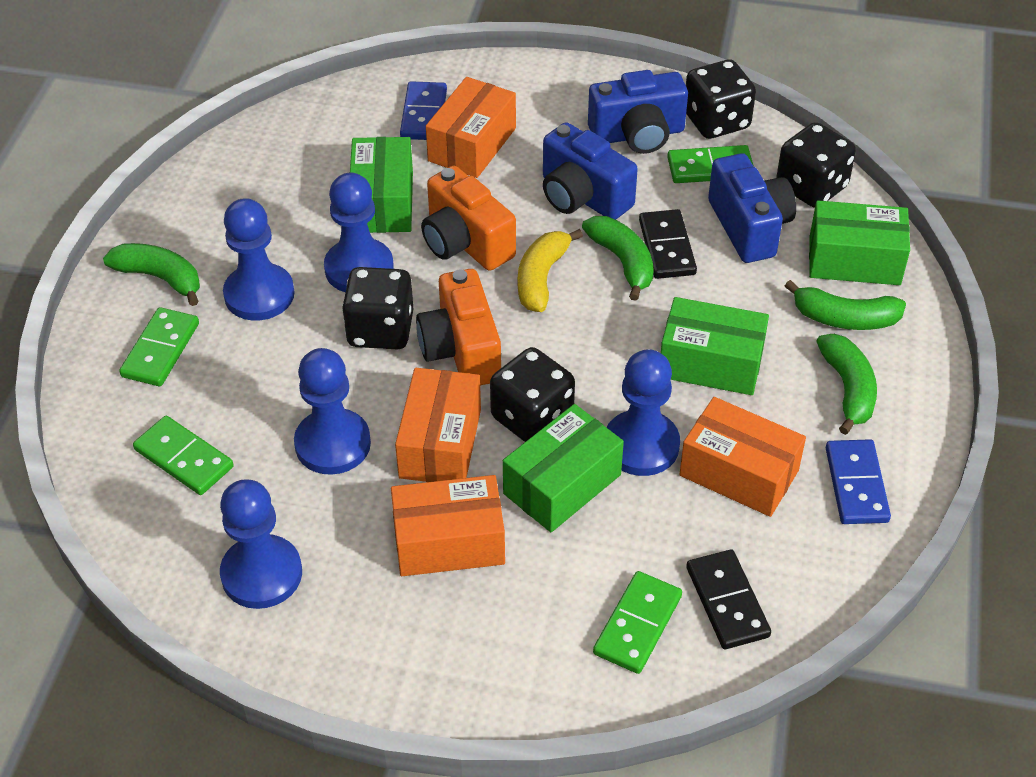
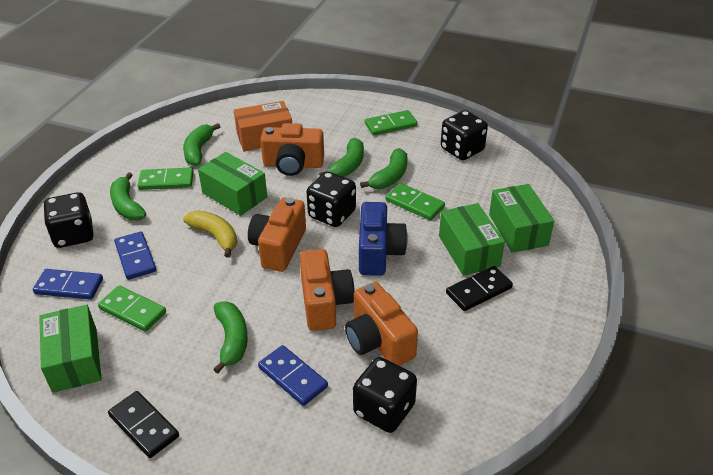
blue camera: [543,122,638,220] [588,70,688,154] [708,153,796,263] = 3 -> [359,202,408,276] = 1
blue domino: [400,81,447,140] [826,439,891,524] = 2 -> [33,269,103,300] [114,231,156,280] [258,345,328,406] = 3
blue pawn: [220,479,302,609] [223,198,295,321] [294,348,371,475] [324,173,394,293] [606,349,680,476] = 5 -> none = 0
green banana: [103,243,200,306] [582,216,654,301] [785,280,906,330] [816,334,877,435] = 4 -> [110,172,146,220] [183,123,220,166] [213,301,248,373] [319,138,364,177] [360,148,407,189] = 5
orange box: [391,475,505,576] [395,368,481,482] [426,77,516,178] [679,397,806,517] = 4 -> [234,101,292,151] = 1
orange camera: [416,269,501,385] [421,166,516,271] = 2 -> [248,197,306,272] [260,123,324,176] [300,249,355,331] [345,282,418,366] = 4

